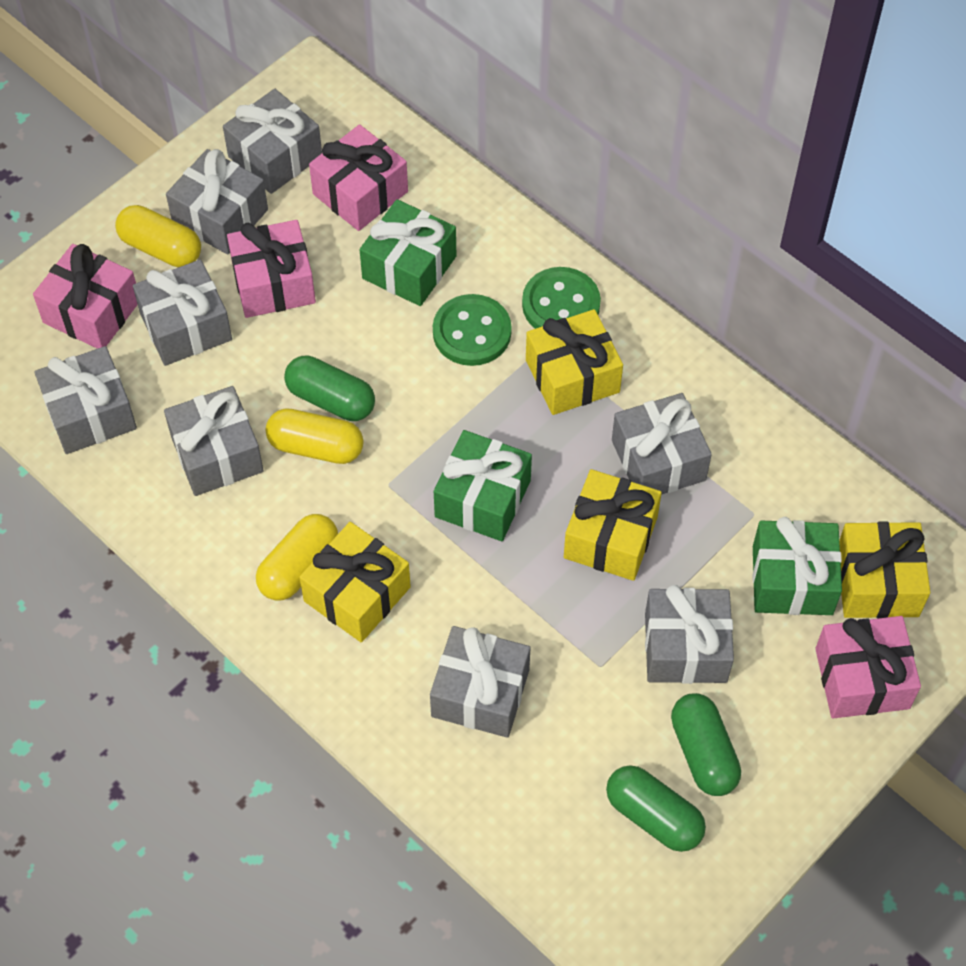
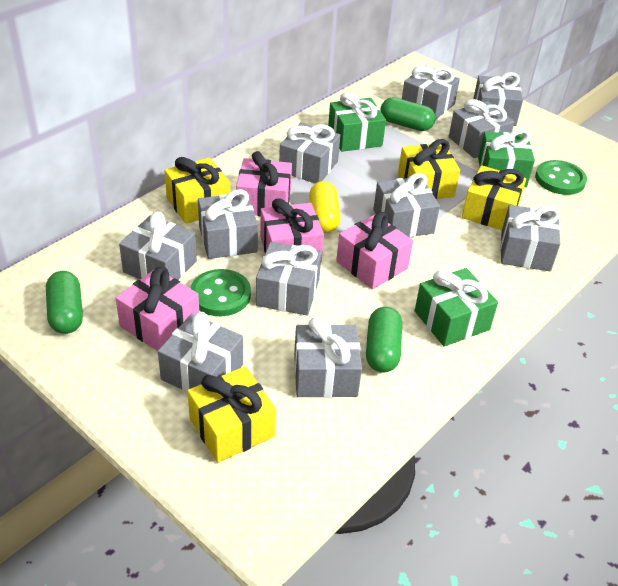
grey gift: [34,346,137,454] [133,260,232,366] [164,386,263,496] [166,149,268,254] [223,89,322,194] [430,626,530,738] [612,393,712,495] [645,585,734,684] = 8 -> [119,212,197,280] [158,312,243,393] [198,189,258,259] [256,242,322,316] [279,122,340,184] [294,317,362,398] [374,173,440,237] [402,66,460,120] [449,99,515,158] [473,72,523,126] [500,205,560,271] = 11
yellow capsule: [115,205,201,267] [256,514,338,600] [266,408,364,464] = 3 -> [309,181,341,233] = 1

